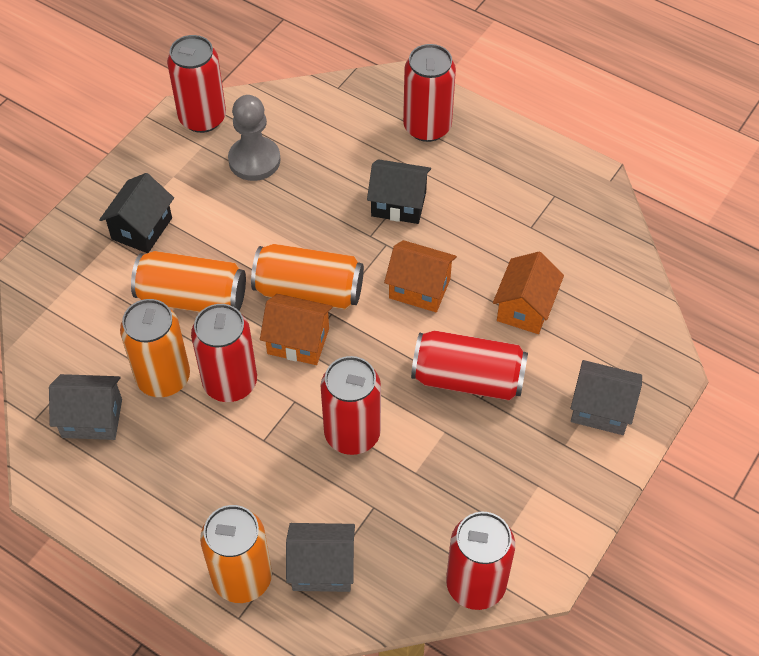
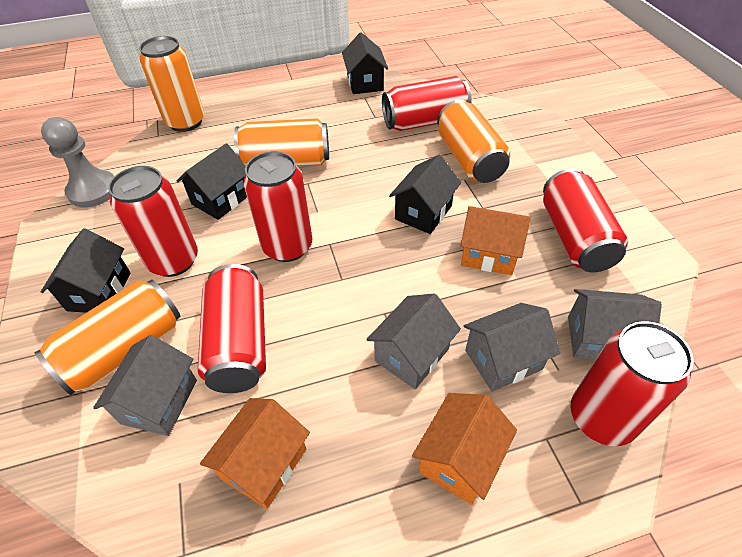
black house: [99,173,174,253] [367,159,431,224] = 2 -> [41,228,131,313] [177,143,247,220] [342,32,388,94] [389,155,461,234] = 4
grey house: [49,374,122,440] [286,523,355,592] [570,360,642,435] = 3 -> [93,335,197,436] [366,293,461,389] [464,303,560,392] [568,289,662,360] = 4

